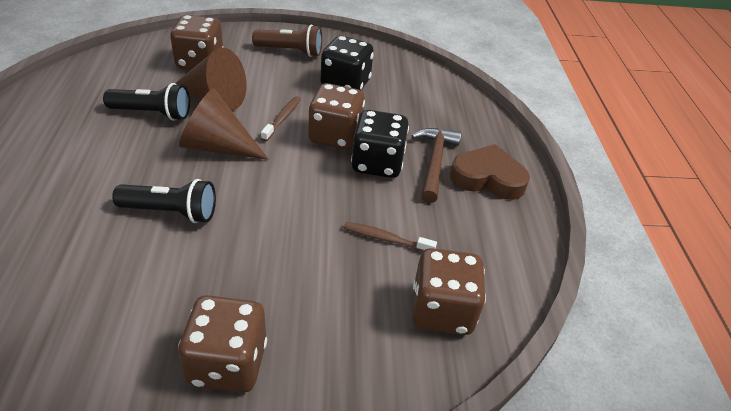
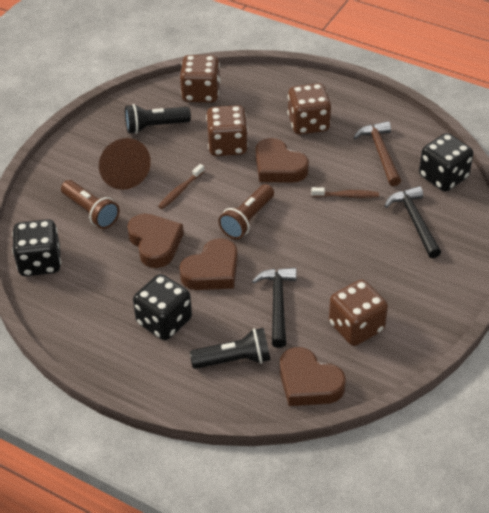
black dice: [321,36,374,91] [351,110,409,178] = 2 -> [12,219,61,276] [133,274,192,340] [419,133,474,192] = 3
black hammer: none = 0 -> [252,268,297,348] [385,186,441,258] = 2
brown cone: [175,48,247,111] [179,89,268,160] = 2 -> [99,138,151,190] = 1
brown flashlight: [252,25,322,57] = 1 -> [61,180,120,229] [218,184,274,239] = 2
brown heart: [450,144,530,200] = 1 -> [127,213,184,268] [179,238,238,290] [255,138,309,183] [280,347,346,406] = 4

